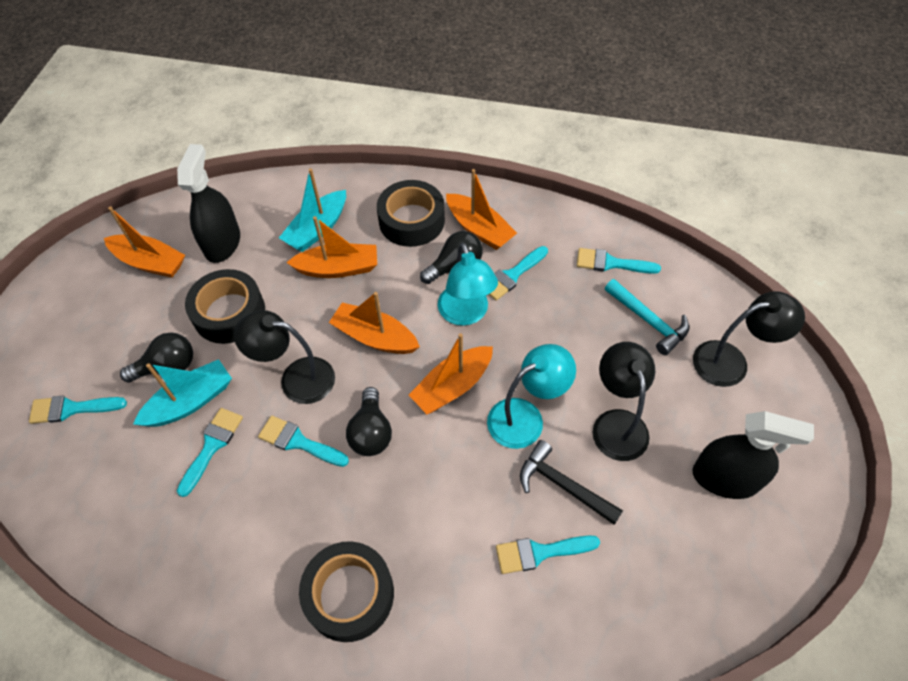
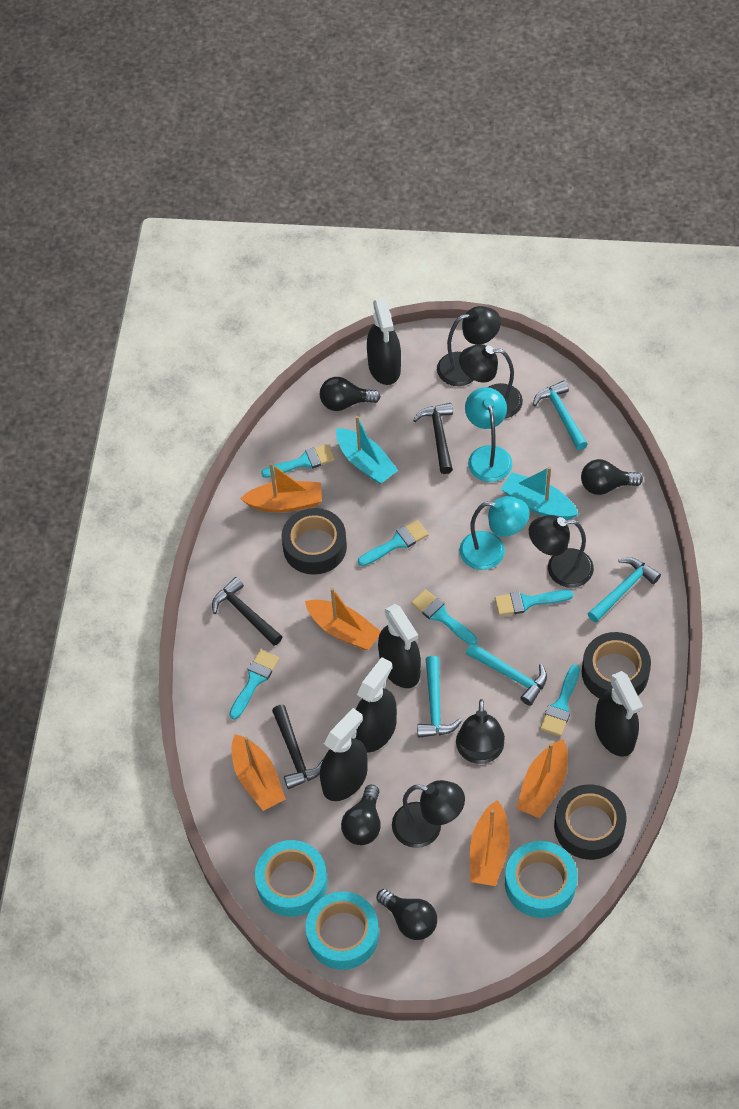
black hammer: [520,440,623,525] = 1 -> [212,577,283,646] [272,705,323,789] [413,403,453,474] = 3
black lamp: [234,310,335,404] [593,342,655,461] [693,291,805,387] = 3 -> [392,780,465,848] [437,306,501,386] [456,699,505,764] [459,344,523,418] [529,515,594,588] = 5
black light bulb: [120,332,193,383] [346,387,392,456] [420,231,483,284] = 3 -> [320,377,381,411] [341,785,381,845] [376,889,437,940] [581,459,643,495] = 4
black spray bottle: [177,144,240,263] [693,411,814,499] = 2 -> [320,708,368,801] [356,657,397,753] [367,298,401,385] [378,604,421,688] [595,671,643,757] = 5
turquoise hammer: [605,279,689,355] = 1 -> [417,656,462,738] [466,643,547,706] [533,380,588,450] [588,557,661,623] = 4
turquoise tape: none = 0 -> [255,840,328,917] [306,891,379,970] [505,841,578,918] = 3

